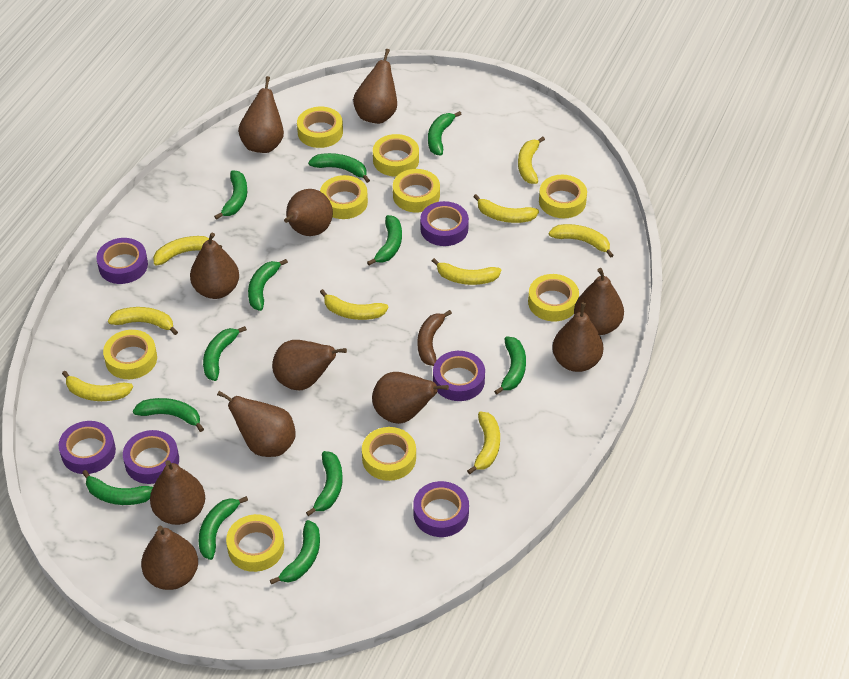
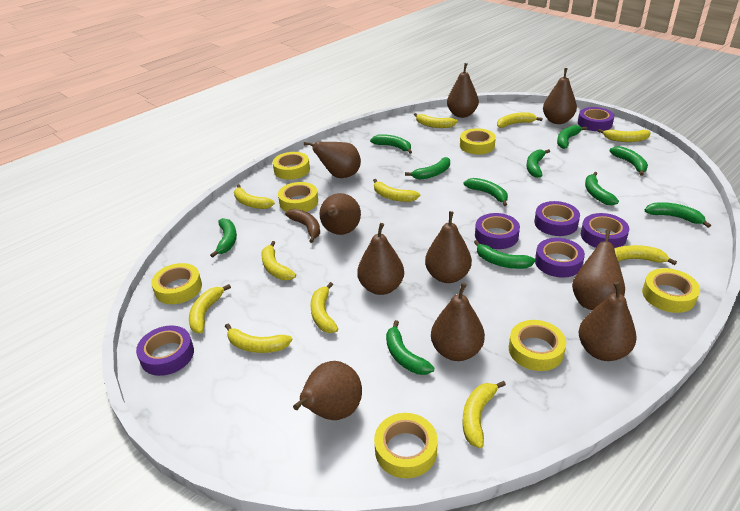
brown pear: [141,526,198,590] [150,460,205,525] [190,233,239,299] [217,391,295,457] [238,76,284,153] [272,340,347,390] [284,189,333,236] [353,49,397,124] [372,372,449,424] [552,302,603,372] [574,268,624,335] = 11 -> [293,361,362,420] [304,141,361,178] [319,193,361,235] [357,223,404,295] [425,211,472,283] [431,283,485,361] [447,63,479,118] [543,68,577,124] [572,229,625,310] [578,282,637,361] = 10
green banana: [82,470,153,505] [133,398,204,432] [199,496,248,560] [203,326,247,381] [214,171,247,220] [248,259,288,311] [270,520,320,584] [306,451,343,516] [308,153,370,183] [367,215,402,265] [428,111,462,156] [494,336,526,395] = 12 -> [210,218,237,258] [370,134,412,154] [386,320,434,375] [405,157,450,180] [463,178,508,206] [474,240,536,269] [527,149,550,178] [557,125,587,149] [585,172,619,205] [609,146,648,176] [645,202,711,228] = 11
yellow banana: [62,371,133,401] [108,307,178,335] [153,236,222,266] [320,289,389,320] [432,258,501,285] [467,412,500,474] [473,194,539,223] [518,137,545,184] [549,224,614,258] = 9 -> [189,284,231,333] [225,324,293,353] [234,184,275,209] [261,241,296,280] [310,282,338,333] [373,179,420,202] [414,113,458,128] [462,381,506,448] [497,112,542,128] [598,129,651,142] [614,245,677,265] = 11
yellow tape: [103,330,157,379] [226,514,284,572] [297,107,343,148] [320,175,368,219] [362,427,416,481] [373,134,419,177] [393,169,440,212] [528,274,579,321] [539,175,587,218] = 9 -> [151,263,202,304] [273,152,310,180] [278,182,318,212] [374,413,438,478] [460,128,496,155] [509,320,566,371] [642,268,700,313] = 7

